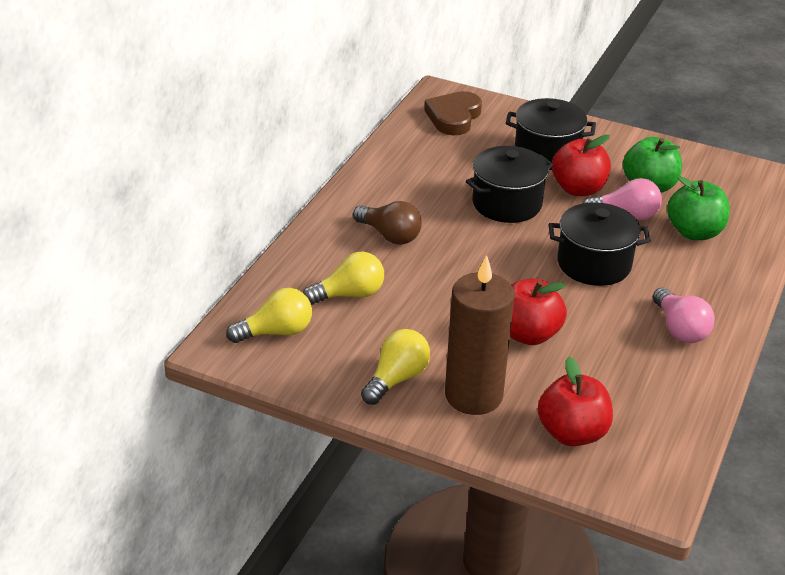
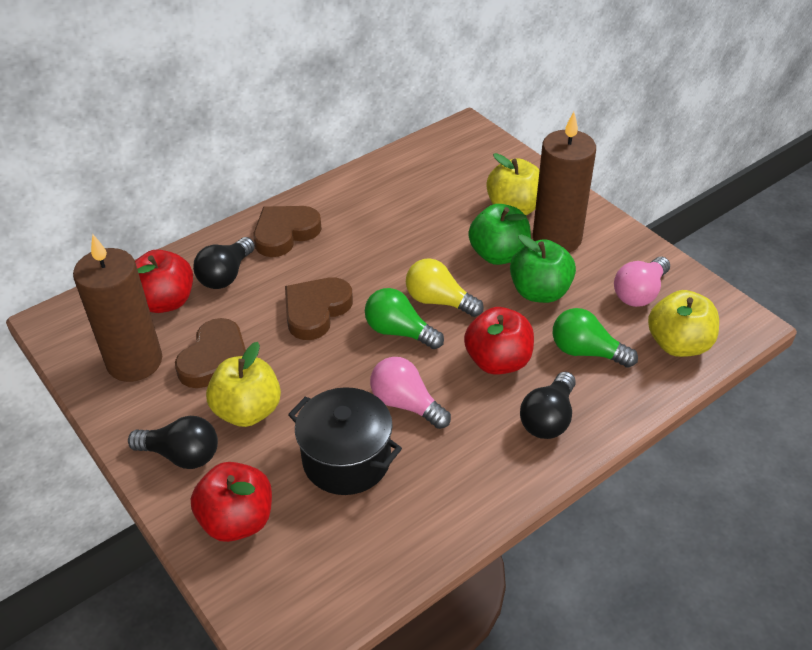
black light bulb: none = 0 -> [128,416,218,469] [193,237,255,289] [520,372,576,439] = 3
black pot: [466,146,554,223] [506,98,596,170] [548,202,651,286] = 3 -> [288,387,402,495] = 1
brown candle: [445,255,514,415] = 1 -> [73,235,162,382] [533,112,596,253] = 2
brown heart: [424,91,482,136] = 1 -> [175,318,246,388] [253,206,322,257] [285,277,353,340] = 3
brown light bulb: [353,201,422,245] = 1 -> none = 0
green light bulb: none = 0 -> [365,288,444,349] [553,308,638,368] = 2
yellow apple: none = 0 -> [206,342,281,427] [486,153,540,215] [648,290,719,357] = 3
yellow light bulb: [226,288,312,343] [303,252,384,305] [361,329,430,405] = 3 -> [406,258,484,317] = 1

